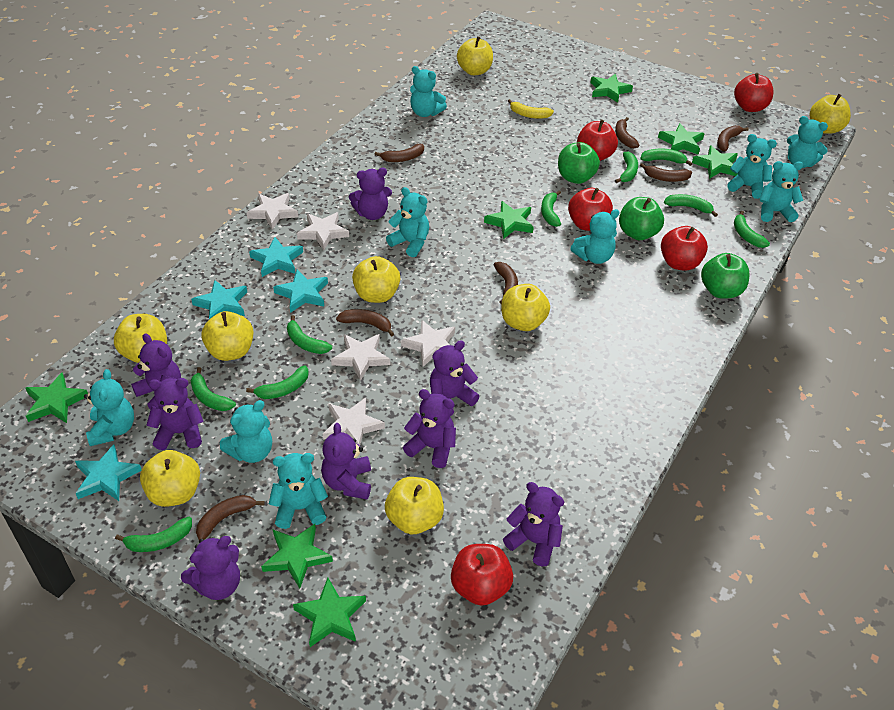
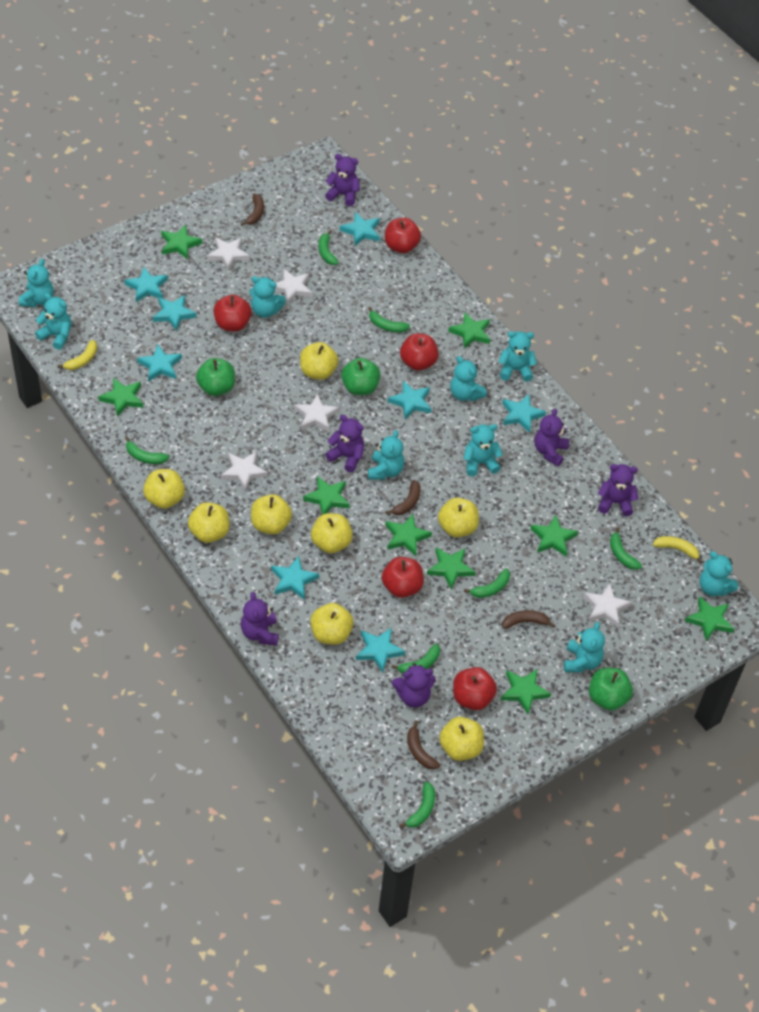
brown banana: [196,495,265,540] [336,309,394,337] [374,144,424,162] [494,262,518,304] [615,117,639,148] [640,163,692,182] [717,125,749,151] = 7 -> [241,194,264,226] [385,480,421,515] [407,721,440,770] [502,610,556,629] = 4
green banana: [115,517,192,552] [191,367,236,411] [246,366,309,399] [287,315,332,354] [541,190,561,227] [615,151,638,183] [640,149,692,166] [664,194,718,217] [734,211,770,248] = 9 -> [125,437,169,464] [319,230,339,265] [368,307,410,332] [391,644,440,673] [399,782,435,828] [464,568,510,598] [610,527,642,570] = 7
green star: [26,372,88,423] [261,524,333,589] [293,578,366,647] [484,201,534,239] [590,74,633,103] [658,123,705,155] [692,145,738,179] = 7 -> [98,378,143,417] [161,225,202,260] [303,476,350,515] [386,514,432,556] [427,548,475,590] [448,312,490,349] [500,669,551,714] [530,515,578,557] [685,596,734,641] = 9
purple teddy bear: [131,333,181,410] [147,378,204,450] [181,536,240,600] [321,423,371,500] [349,168,392,220] [403,389,456,468] [430,340,479,416] [503,482,564,567] = 8 -> [241,592,279,646] [325,154,360,206] [325,415,364,472] [392,663,436,708] [534,409,569,466] [598,464,638,516] = 6
turquoise star: [75,444,142,501] [191,280,247,320] [249,237,303,277] [273,270,328,313] = 4 -> [124,267,168,302] [137,345,182,382] [152,295,197,331] [271,556,319,599] [340,212,380,246] [356,627,405,673] [388,381,431,419] [502,394,546,433] = 8
yellow banana: [508,99,554,119] = 1 -> [58,340,97,370] [653,536,702,564] = 2

